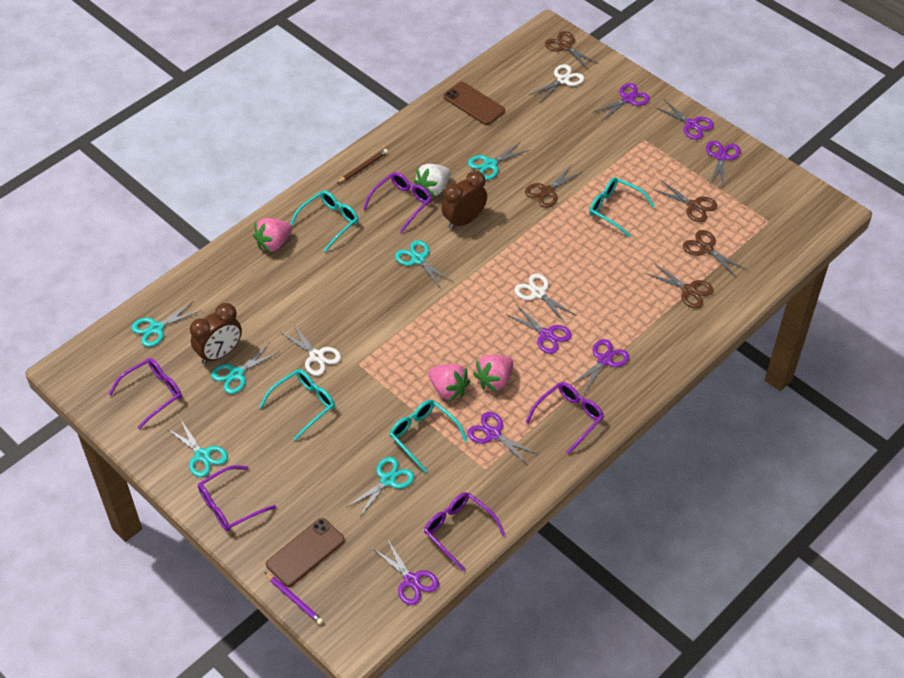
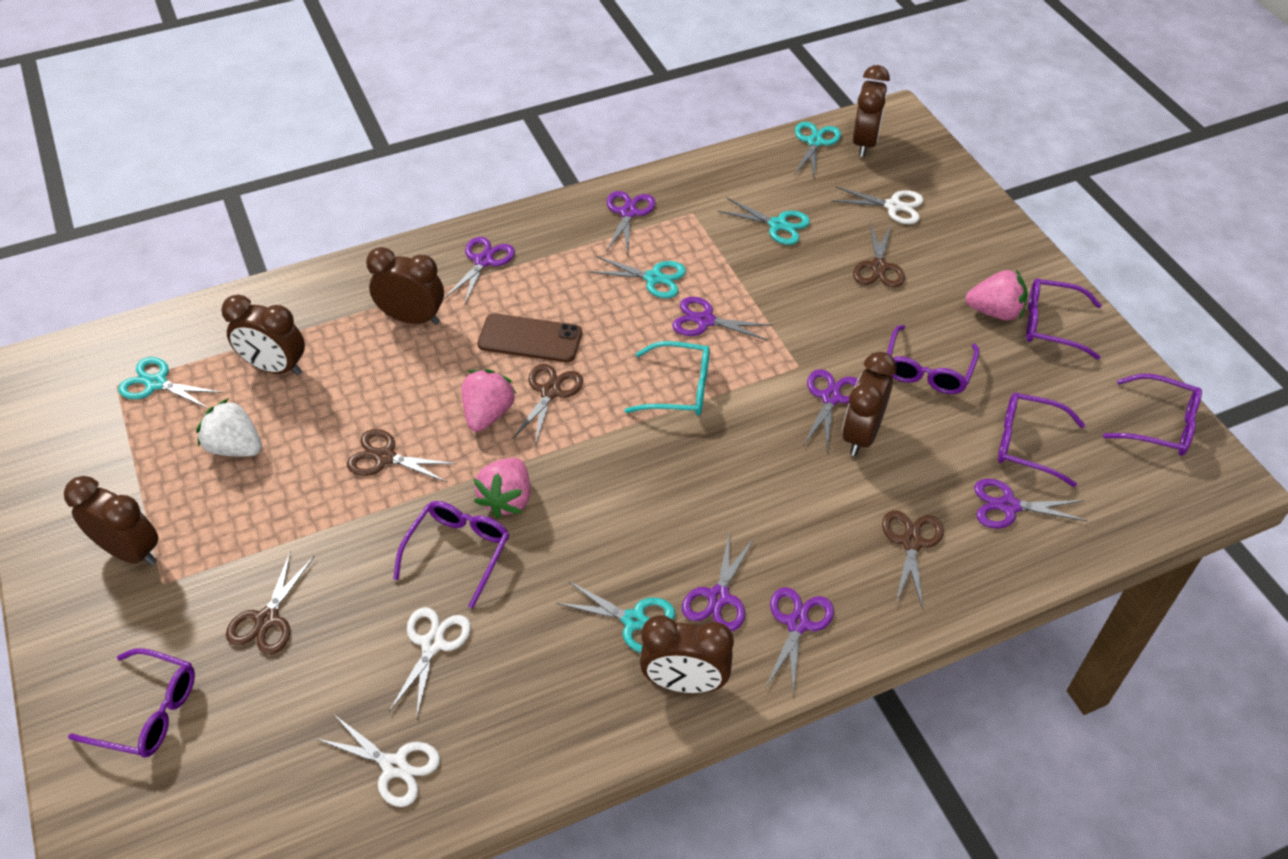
brown clock: [190,303,242,364] [441,171,487,230] = 2 -> [64,476,159,566] [221,295,305,376] [366,247,444,325] [640,615,734,693] [842,352,896,456] [853,65,890,157] = 6
brown pencil: [336,149,388,184] = 1 -> none = 0
brown phone: [266,518,345,587] [443,82,505,125] = 2 -> [477,313,582,362] = 1
purple glasses: [109,358,182,429] [198,465,276,531] [363,172,432,232] [424,492,506,571] [526,382,604,455] = 5 -> [68,648,195,758] [393,501,509,608] [887,325,979,394] [998,393,1085,487] [1026,278,1102,360] [1103,374,1202,456] = 6
purple pencil: [264,572,323,625] = 1 -> none = 0
turquoise glasses: [260,369,335,441] [290,190,359,252] [389,400,468,473] [589,177,655,238] = 4 -> [625,341,710,415] = 1
turquoise scissors: [132,301,200,347] [166,418,228,477] [211,344,279,394] [347,457,414,518] [395,240,453,289] [468,142,529,180] = 6 -> [118,357,222,409] [556,581,675,653] [590,256,686,298] [718,198,810,245] [794,122,841,179] = 5

